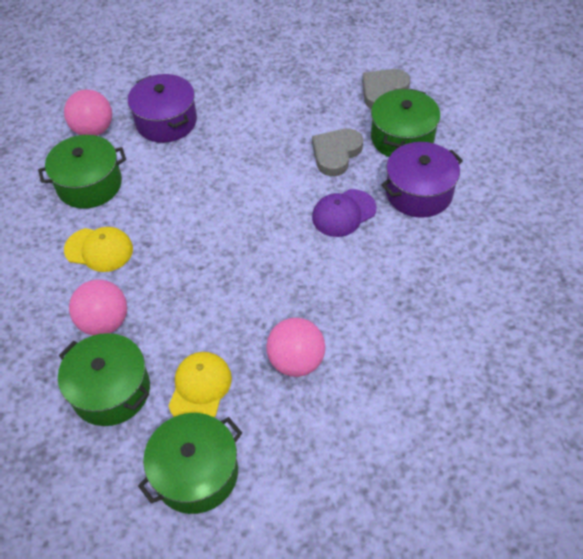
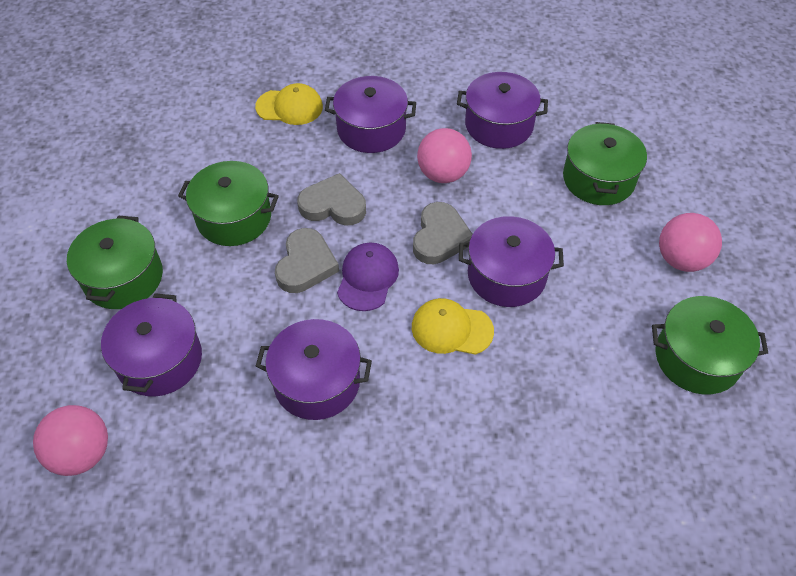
grey heart: [312,128,363,176] [362,69,410,109] = 2 -> [275,228,339,293] [297,173,366,225] [413,202,473,264] = 3
purple pot: [128,74,197,143] [381,142,463,218] = 2 -> [101,293,202,396] [256,319,372,420] [325,76,416,153] [457,72,548,149] [459,216,564,307] = 5

